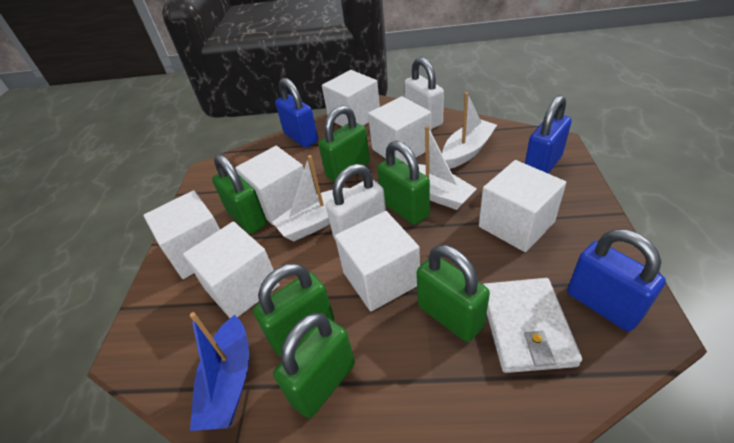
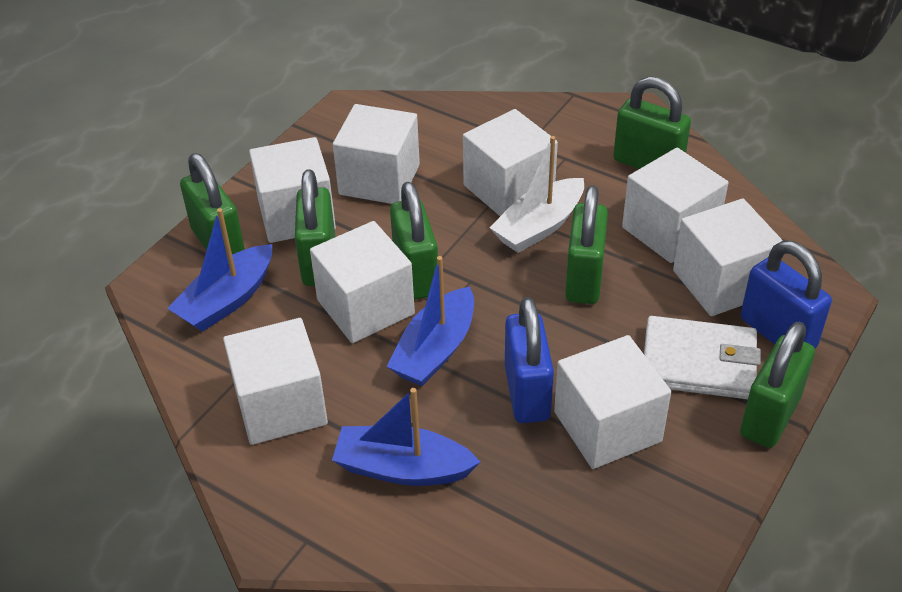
blue boat: [190,312,249,431] = 1 -> [167,208,272,332] [332,388,480,486] [386,256,474,386] = 3
blue padlock: [275,78,318,148] [525,95,572,174] [567,229,666,331] = 3 -> [505,297,554,423] [741,241,832,348] = 2
white boat: [272,155,350,241] [407,126,477,210] [442,92,497,169] = 3 -> [489,136,584,253] = 1
white cube: [143,190,220,279] [183,221,280,318] [235,146,304,225] [322,70,380,127] [335,211,420,311] [368,96,431,163] [479,160,566,252] = 7 -> [223,318,328,445] [249,137,336,243] [310,221,415,343] [333,104,420,204] [463,109,558,216] [554,335,671,469] [622,148,728,263] [673,199,783,316] = 8
white padlock: [326,164,386,239] [405,57,444,129] = 2 -> none = 0

